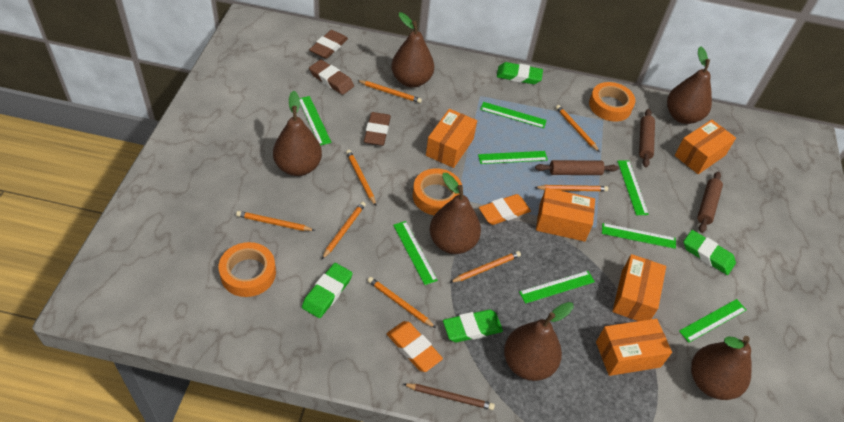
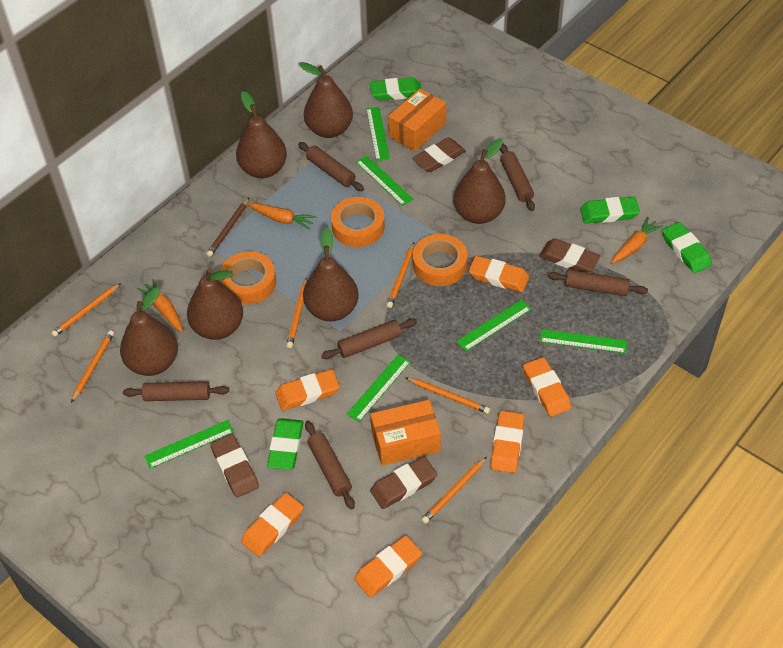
brown eraser: [309,30,348,59] [309,59,354,95] [364,112,391,146] = 3 -> [210,434,259,498] [370,456,437,509] [412,137,466,172] [539,239,600,273] = 4
brown rolling pin: [535,160,618,175] [639,109,655,167] [697,172,723,233] = 3 -> [123,381,229,401] [298,142,364,191] [305,421,355,509] [321,319,417,359] [500,144,535,211] [547,270,648,296] = 6
green ruler: [299,96,332,146] [393,221,438,285] [478,151,548,164] [480,102,547,128] [519,271,595,304] [602,223,676,249] [617,160,649,215] [679,299,747,343] = 8 -> [144,420,234,469] [347,355,410,422] [356,156,414,206] [366,107,390,161] [456,300,531,351] [540,329,627,353] = 6
orange box: [426,109,477,168] [536,188,595,242] [596,319,672,376] [612,254,666,321] [675,120,736,174] = 5 -> [370,400,441,466] [388,89,446,151] = 2
orange carrot: none = 0 -> [137,279,183,332] [248,203,316,230] [611,217,663,264] = 3
orange eraser: [387,321,443,372] [479,194,531,225] = 2 -> [241,493,304,557] [275,369,340,411] [354,536,422,598] [469,256,529,292] [490,411,525,473] [523,357,571,417] = 6
orange pencil: [236,211,315,231] [322,201,366,259] [346,150,376,206] [357,80,422,103] [367,277,436,328] [449,251,521,283] [534,185,608,191] [556,105,600,152] = 8 -> [51,283,121,337] [71,330,114,403] [286,278,307,348] [387,242,414,308] [405,377,490,414] [421,457,487,524] = 6

